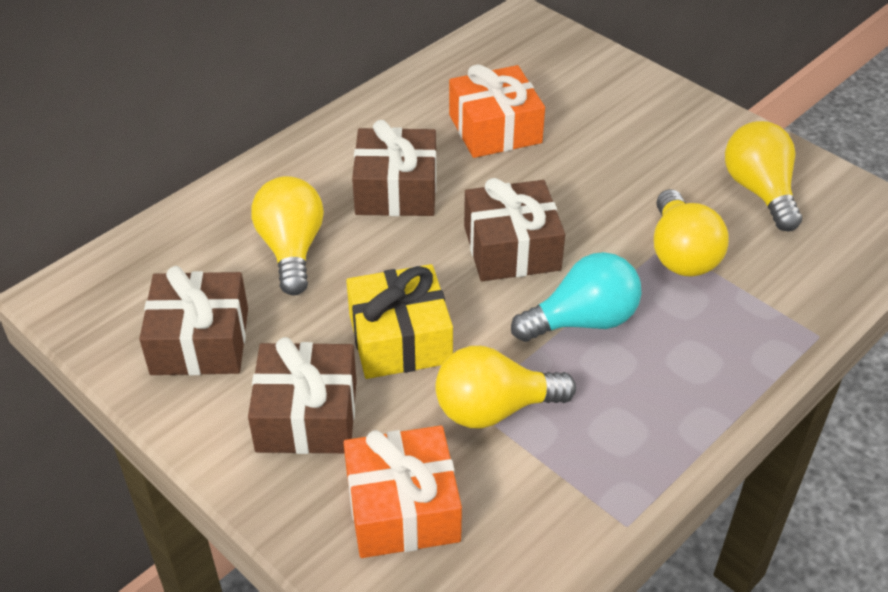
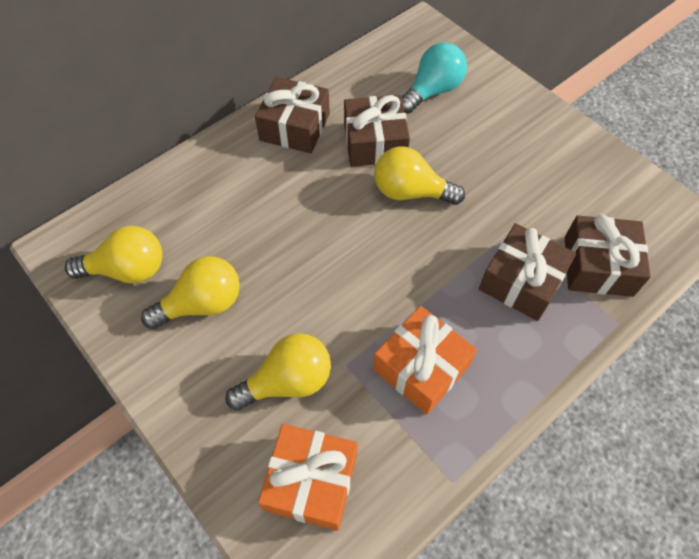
yellow gift: [346,264,453,379] = 1 -> none = 0

